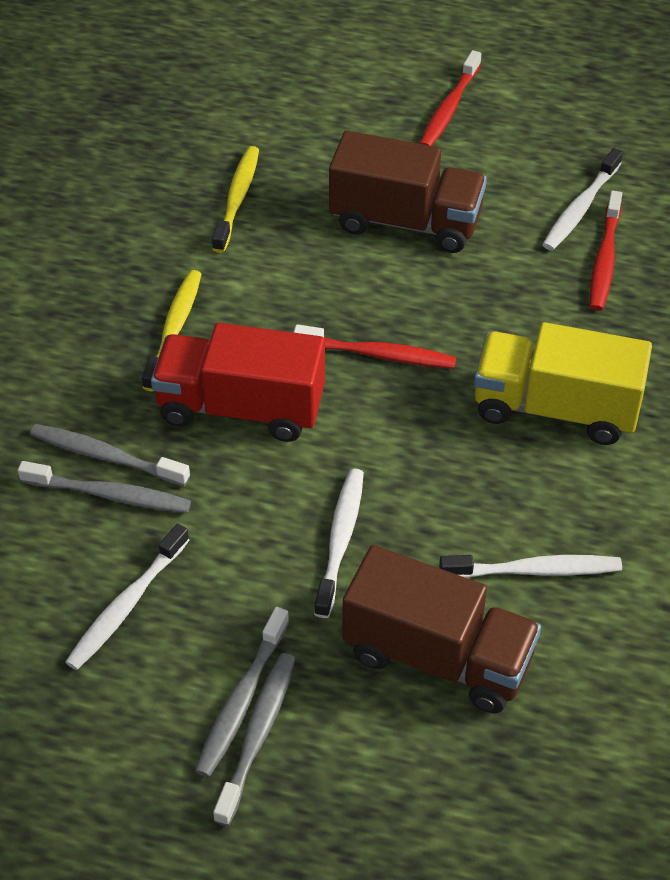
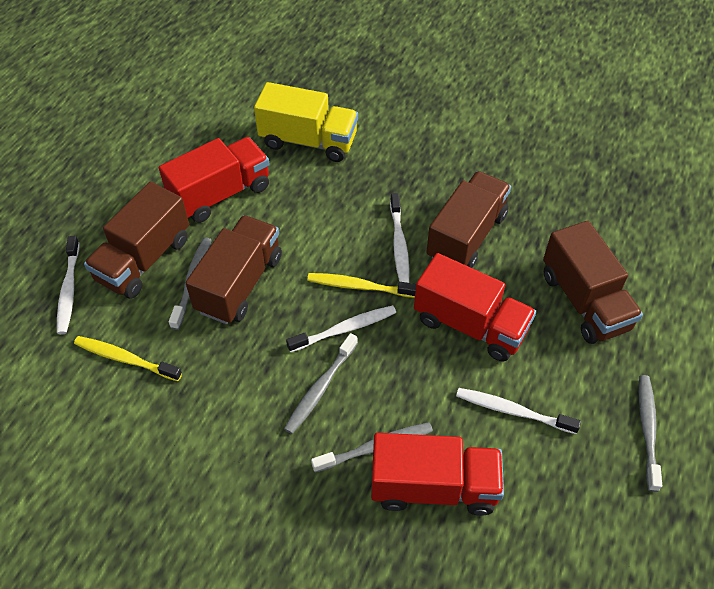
brown truck: [329,131,487,253] [342,545,541,713] = 2 -> [84,182,189,299] [186,215,282,324] [426,171,511,268] [543,221,643,344] = 4
red toothbrush: [293,324,456,369] [419,50,481,146] [590,191,622,311] = 3 -> none = 0
red truck: [151,323,325,442] = 1 -> [159,137,270,223] [371,433,504,516] [414,253,536,362] = 3

